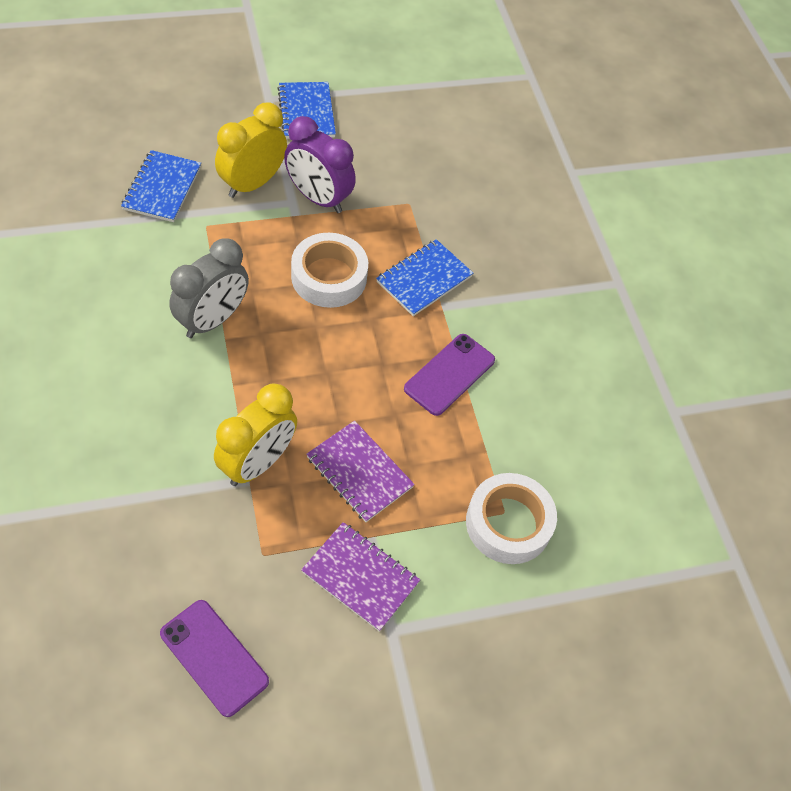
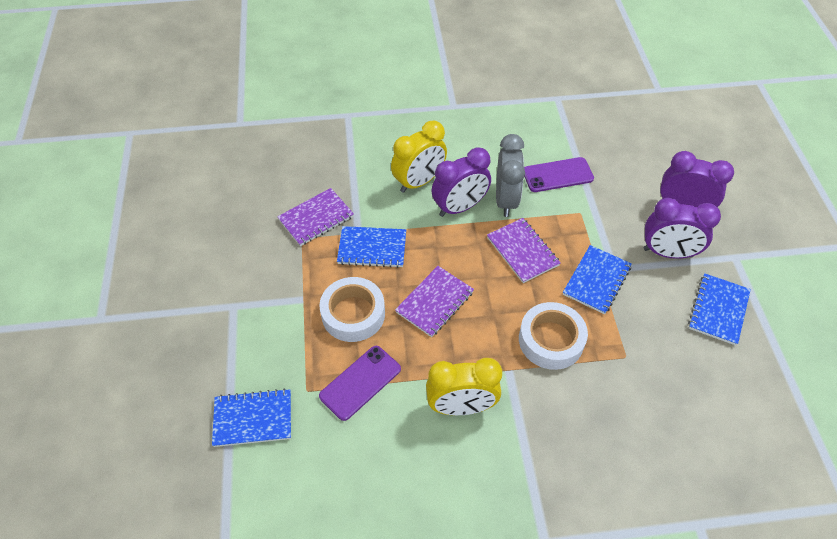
blue notebook: [121,150,201,222] [277,82,336,139] [376,239,473,316] = 3 -> [212,389,291,447] [337,226,406,268] [563,245,632,314] [688,273,751,345] = 4
purple clock: [284,116,356,213] = 1 -> [431,147,491,217] [644,198,721,259] [660,151,734,207] = 3
purple notebook: [301,522,420,632] [306,420,415,522] = 2 -> [277,188,354,246] [395,266,474,337] [487,218,561,283] = 3

